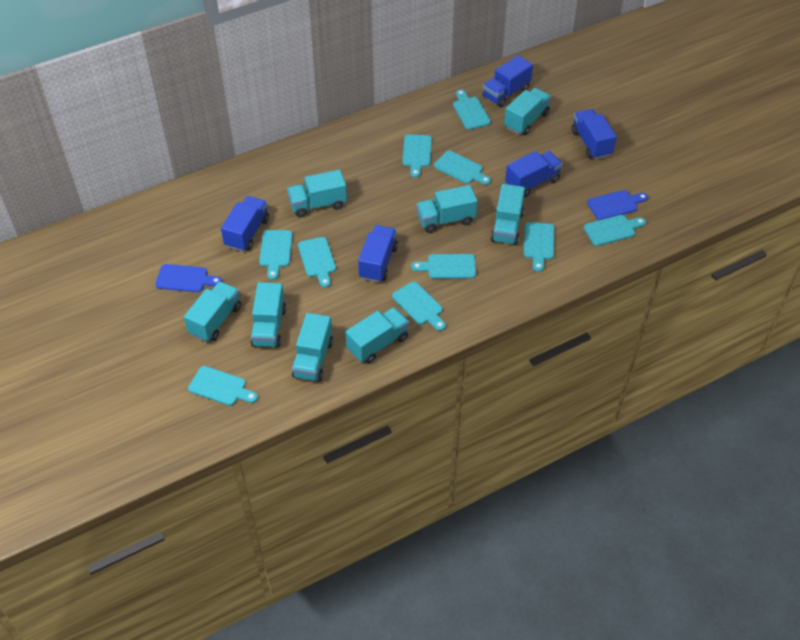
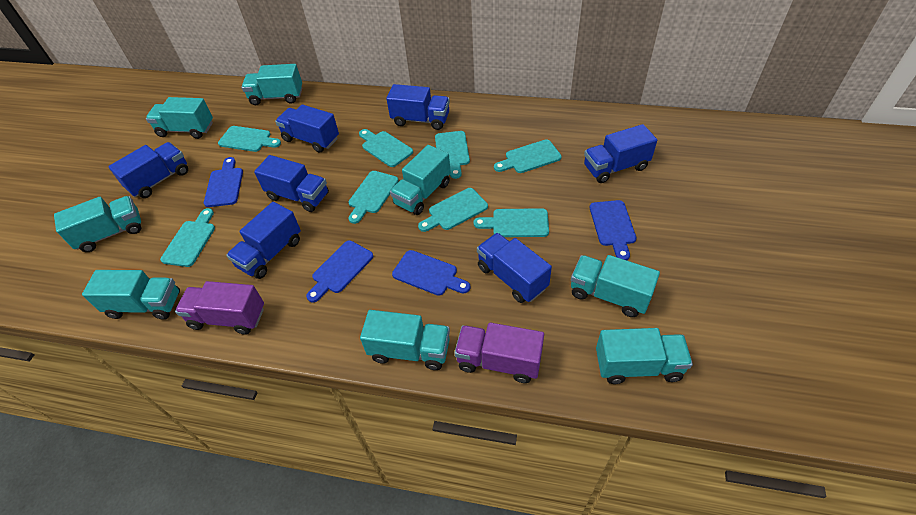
blue cutting board: [155,264,222,292] [587,190,648,220] = 2 -> [204,157,243,207] [306,241,373,302] [392,250,470,296] [590,200,636,260] = 4
blue truck: [221,196,269,252] [358,225,398,283] [483,55,533,107] [505,151,563,198] [572,109,617,159] = 5 -> [108,142,188,198] [226,202,301,279] [254,155,329,212] [275,104,339,153] [386,84,450,130] [477,233,552,303] [584,124,657,183] = 7
purple truck: none = 0 -> [175,281,264,334] [454,322,544,383] = 2
turquoise cutting board: [188,366,258,406] [259,230,293,280] [298,237,336,288] [392,281,446,331] [402,134,432,178] [411,254,476,279] [434,151,491,185] [453,89,491,130] [524,222,555,272] [584,215,646,246] = 10 -> [160,208,215,267] [218,126,281,152] [348,171,398,224] [359,129,413,167] [418,188,488,232] [435,131,470,179] [473,208,549,237] [494,139,562,173] = 8

